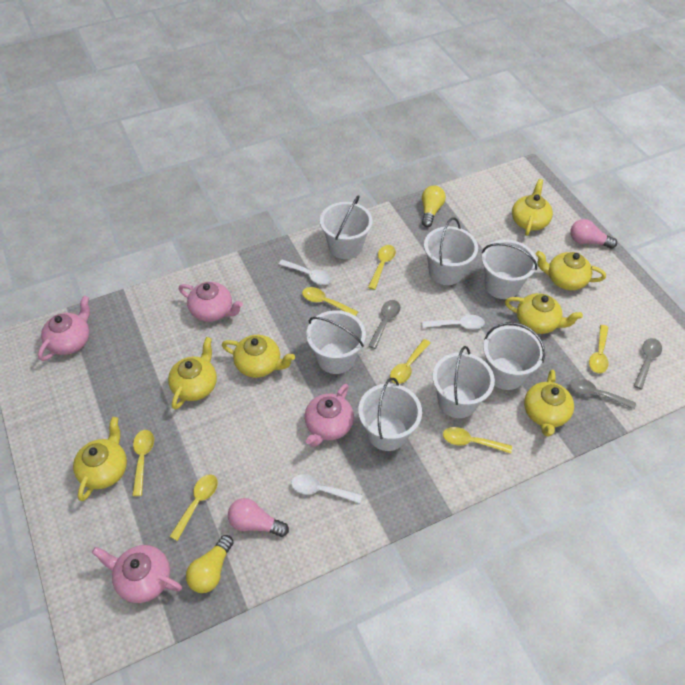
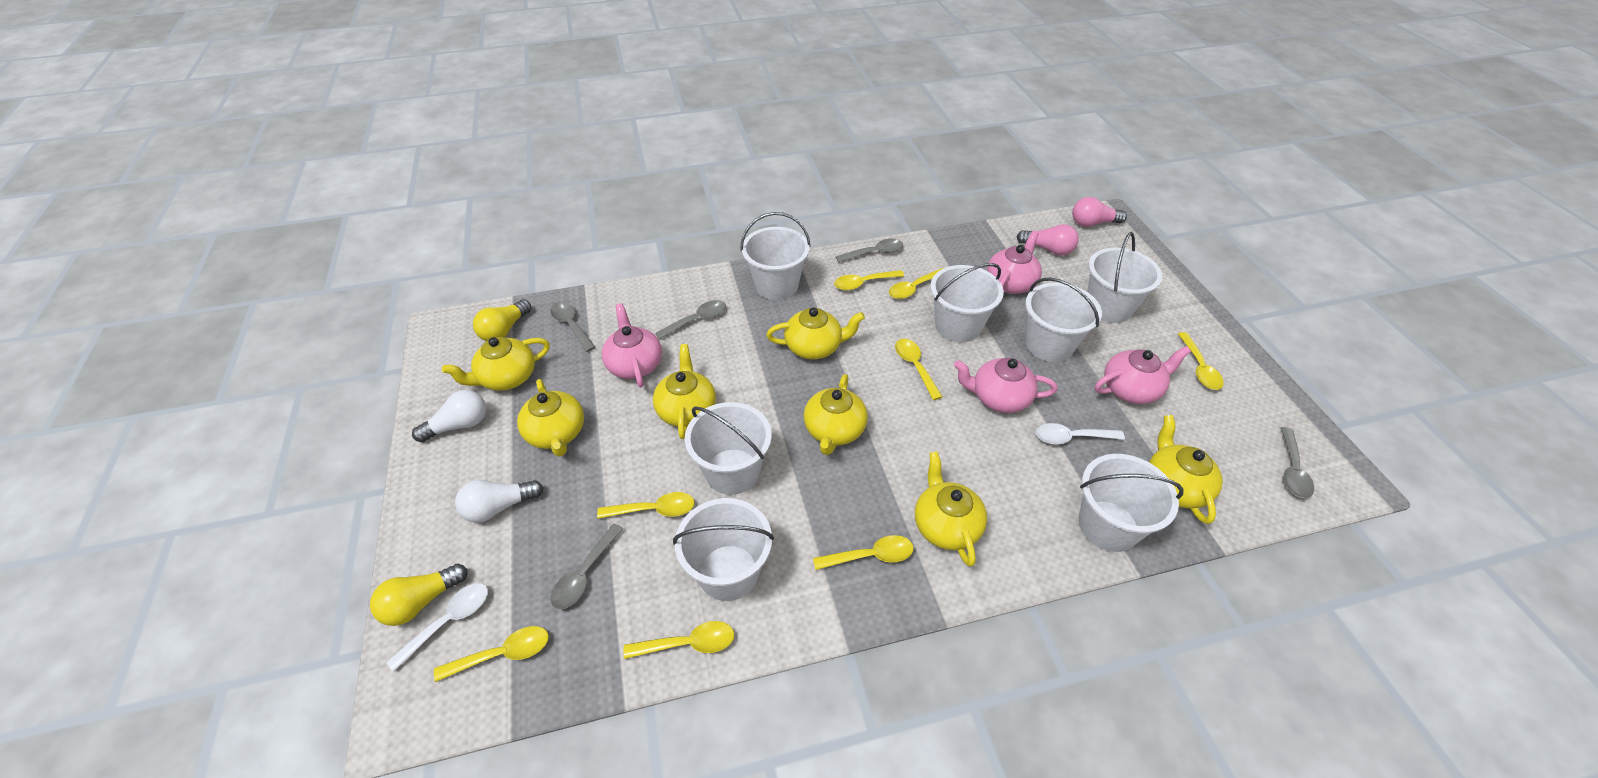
grey spoon: [368,300,400,349] [570,378,636,409] [634,338,662,389] = 3 -> [550,302,596,352] [550,524,623,609] [655,300,726,339] [836,239,903,263] [1281,427,1314,498] = 5
white light bulb: none = 0 -> [412,390,486,442] [455,480,544,523] = 2
white spoon: [278,260,332,285] [291,474,362,504] [422,315,485,329] = 3 -> [386,583,488,672] [1036,423,1125,444] = 2
yellow spoon: [132,430,154,496] [169,474,218,541] [302,287,358,316] [368,245,396,290] [390,339,430,384] [443,427,512,454] [589,325,608,373] = 7 -> [434,626,549,682] [597,492,695,519] [624,621,734,659] [813,535,914,570] [834,270,904,290] [889,268,944,299] [895,339,943,400] [1178,332,1224,390] = 8

